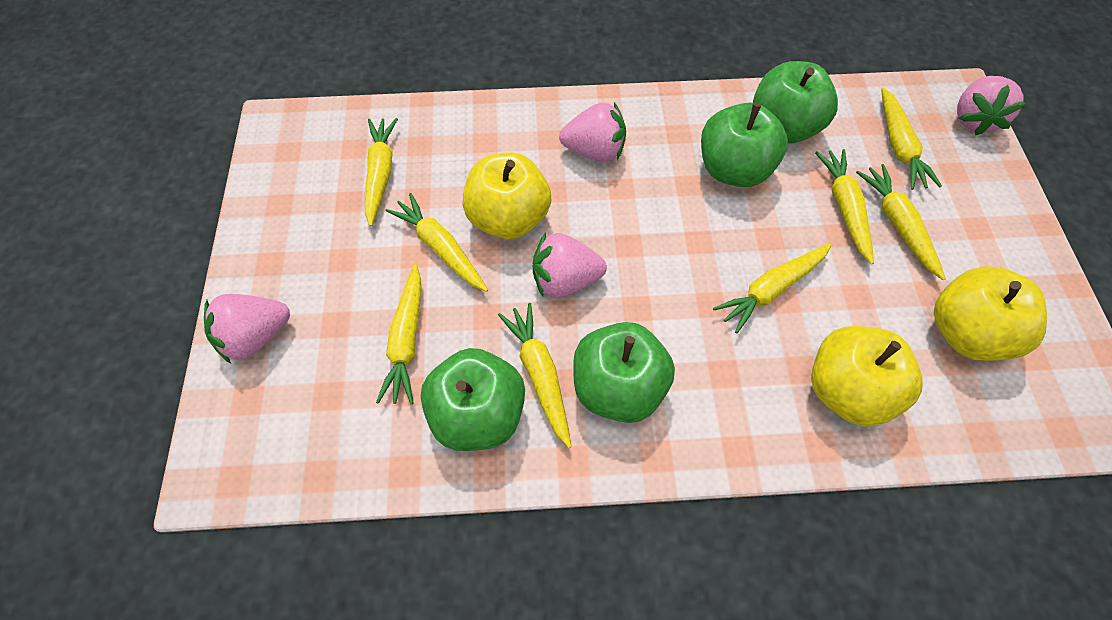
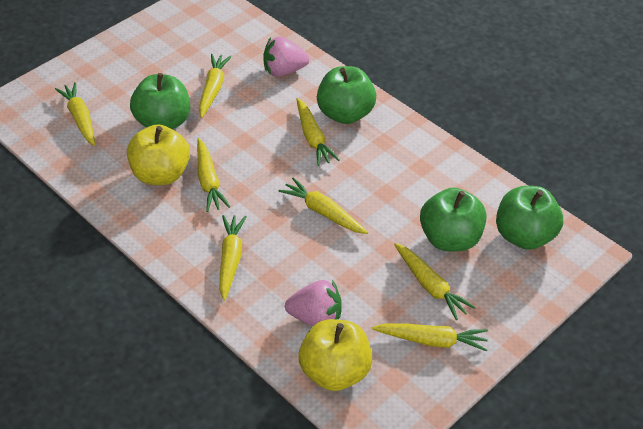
pink strawberry: [204,294,290,364] [533,233,607,297] [559,102,626,162] [957,76,1026,135] = 4 -> [263,36,310,77] [285,280,342,326] = 2
yellow apple: [463,152,551,239] [811,326,923,427] [934,266,1047,361] = 3 -> [127,124,190,185] [298,319,372,391] = 2

